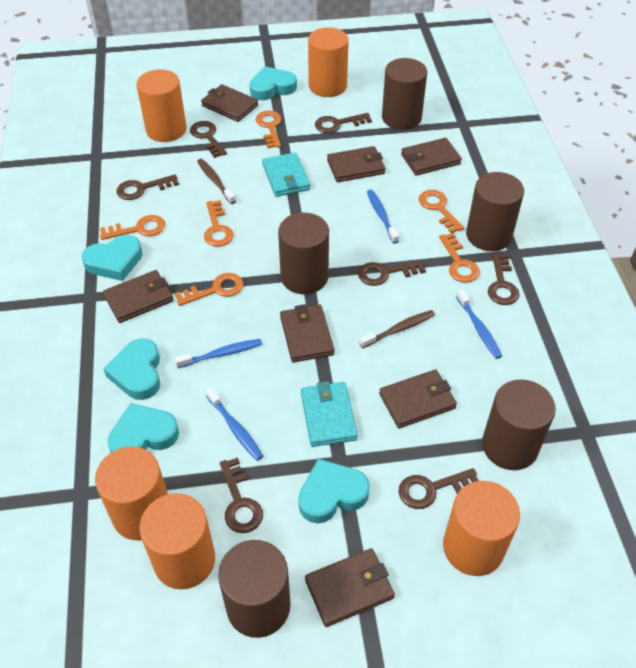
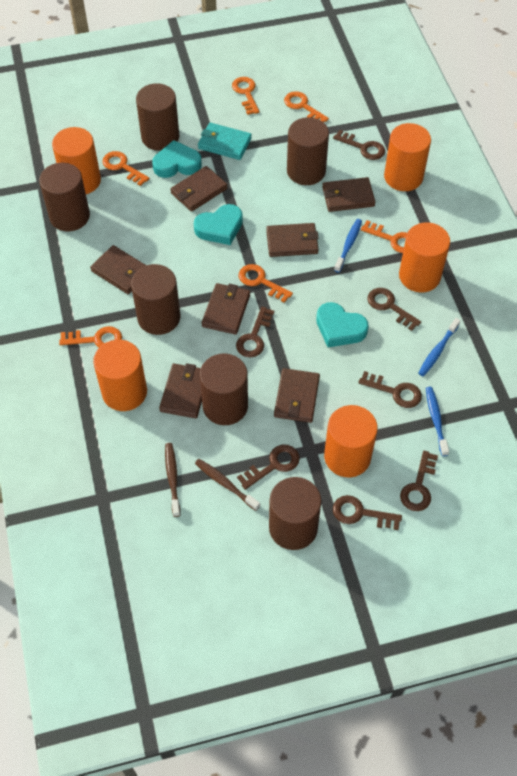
blue toothbrush: [174,339,262,368] [206,388,263,461] [367,190,399,244] [456,289,502,359] = 4 -> [334,219,362,273] [418,318,460,376] [426,387,449,456] = 3
brown cylinder: [218,540,290,638] [278,213,329,294] [382,58,427,130] [466,172,524,251] [482,379,556,470] = 5 -> [39,163,90,231] [131,264,180,335] [136,83,179,151] [200,353,248,425] [269,477,322,550] [287,117,329,185] = 6
turquoise heart: [82,235,143,281] [103,338,160,400] [108,403,179,452] [249,66,297,100] [298,459,370,523] = 5 -> [152,140,202,178] [194,204,243,245] [316,302,369,347] = 3
turquoise wallet: [262,152,310,197] [301,381,358,447] = 2 -> [198,123,252,160] = 1

